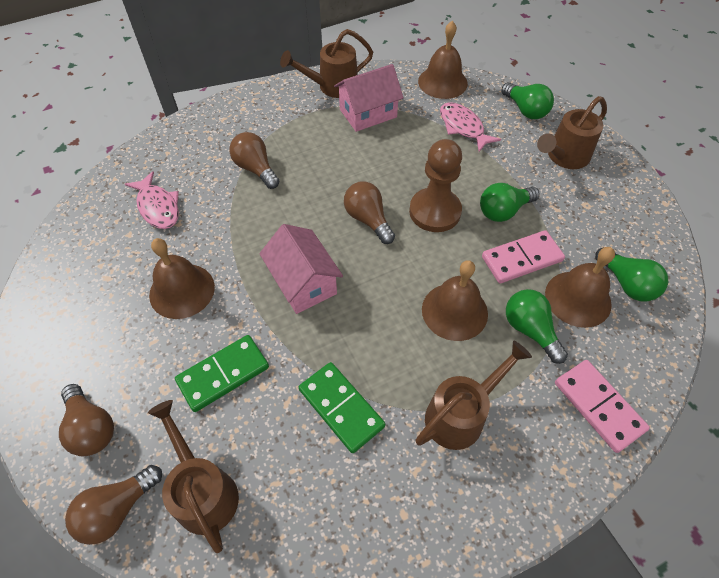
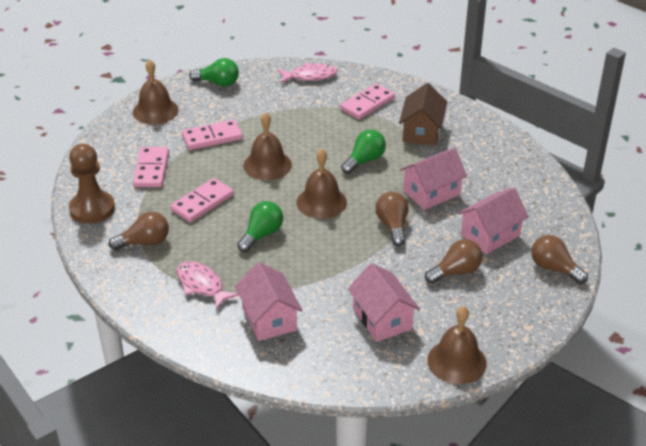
brown house: none = 0 -> [399,83,447,146] = 1
brown watering can: [148,400,239,553] [280,29,373,98] [416,340,532,450] [537,96,607,169] = 4 -> none = 0
green domino: [175,335,269,412] [299,362,385,453] = 2 -> none = 0
green light bulb: [480,183,540,222] [501,82,554,119] [506,289,568,364] [595,247,668,301] = 4 -> [189,58,239,87] [237,201,283,252] [341,129,386,174] = 3
pink domino: [482,230,565,283] [555,360,650,453] = 2 -> [133,147,169,187] [170,178,234,222] [182,120,243,150] [340,83,395,119] = 4
pink house: [259,224,343,314] [334,64,404,132] = 2 -> [235,262,303,341] [348,263,420,342] [400,147,467,210] [458,187,529,254] = 4

